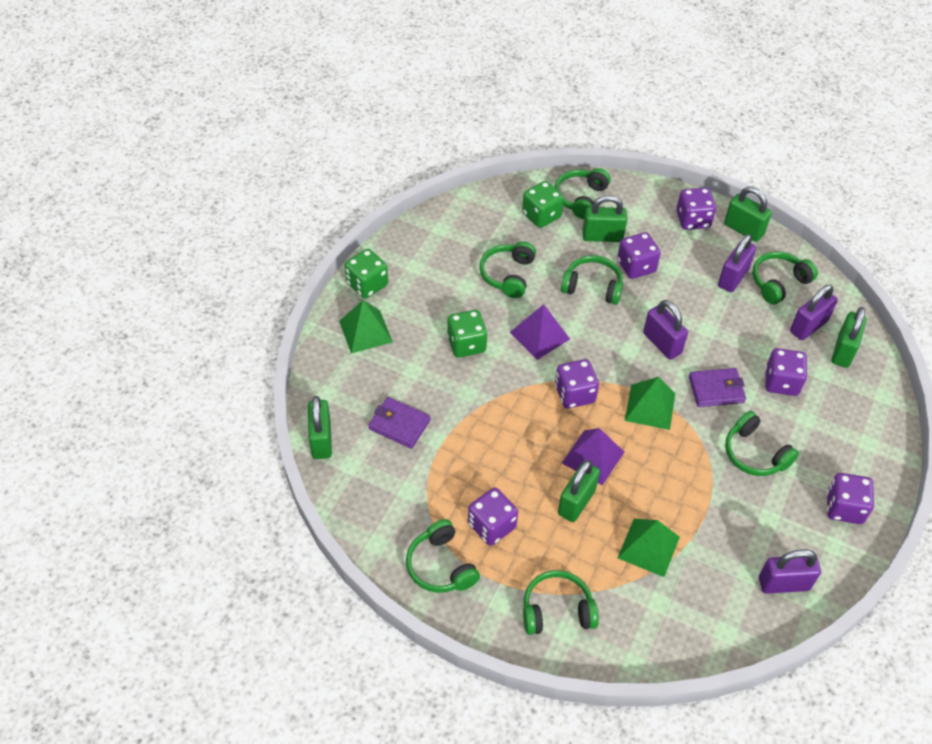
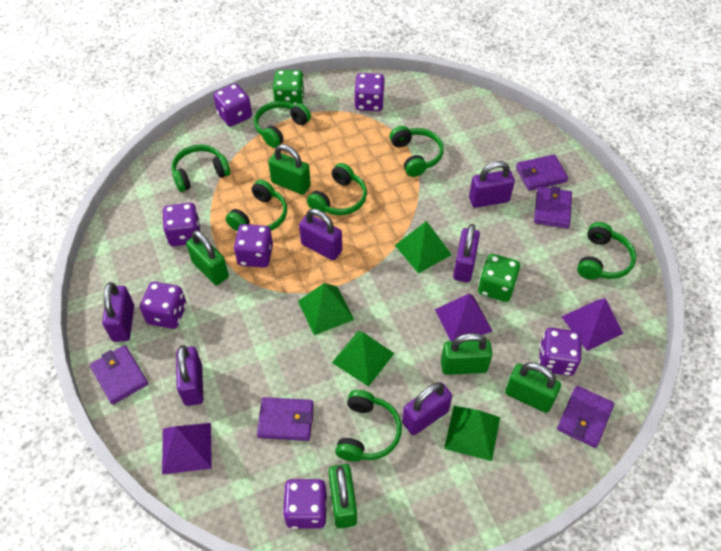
green dice: [345,249,388,298] [447,310,488,358] [522,181,564,228] = 3 -> [273,70,305,105] [478,254,520,302] = 2
green pyramid: [339,300,393,354] [618,519,680,577] [625,377,675,430] = 3 -> [298,283,354,335] [332,331,395,387] [395,221,452,274] [444,406,500,461] = 4
purple dice: [468,488,518,546] [555,359,599,408] [617,232,661,279] [676,188,716,230] [765,348,808,396] [827,473,874,524] = 6 -> [140,282,187,329] [163,203,200,246] [213,83,252,127] [234,224,273,268] [283,479,327,529] [355,73,385,111] [539,328,582,376] = 7
purple padlock: [643,300,688,360] [718,234,756,292] [759,549,821,594] [790,285,838,340] = 4 -> [102,283,134,342] [176,345,203,406] [299,209,342,260] [402,382,452,435] [453,224,480,283] [469,161,515,208] = 6
purple pyramid: [510,304,570,360] [562,428,624,486] = 2 -> [162,423,212,475] [435,293,493,341] [562,298,623,351] = 3
purple wallet: [368,397,431,449] [689,368,746,407] = 2 -> [90,345,148,405] [257,397,313,441] [516,154,568,191] [534,186,572,228] [557,386,614,448] = 5

